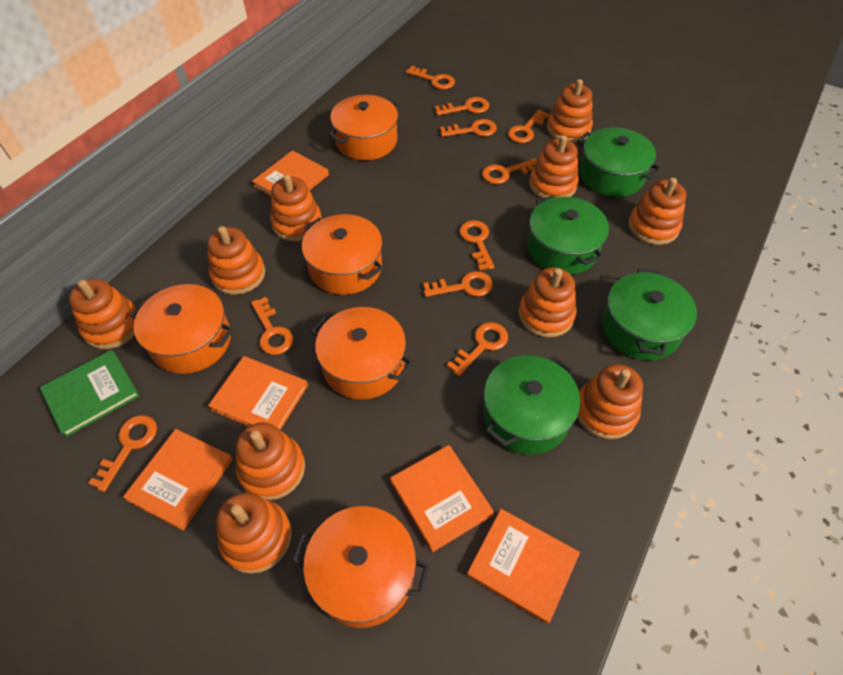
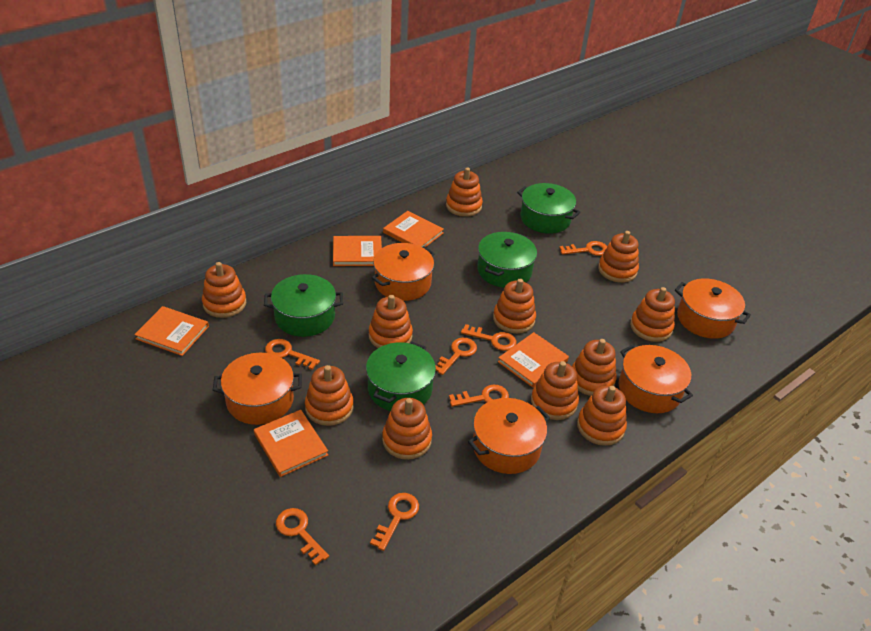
green book: [40,350,139,437] = 1 -> none = 0
orange key: [88,415,157,492] [251,297,293,355] [406,66,455,89] [423,271,493,297] [435,97,489,115] [440,119,497,137] [447,322,508,376] [459,220,494,271] [482,158,537,184] [508,110,549,143] = 10 -> [265,339,320,370] [276,508,329,566] [370,493,419,551] [435,338,477,375] [449,385,509,407] [461,324,516,351] [559,241,607,256] = 7
orange stacking toy: [69,279,137,349] [207,226,265,295] [216,493,292,574] [236,423,305,500] [270,174,322,241] [518,268,576,338] [529,135,579,198] [547,79,593,143] [577,364,643,439] [628,178,686,245] = 10 -> [202,262,246,318] [305,365,353,426] [369,295,413,348] [382,398,432,460] [446,167,483,217] [493,279,536,334] [531,361,579,420] [572,339,616,396] [577,386,627,446] [598,231,639,283] [630,287,675,342] = 11

